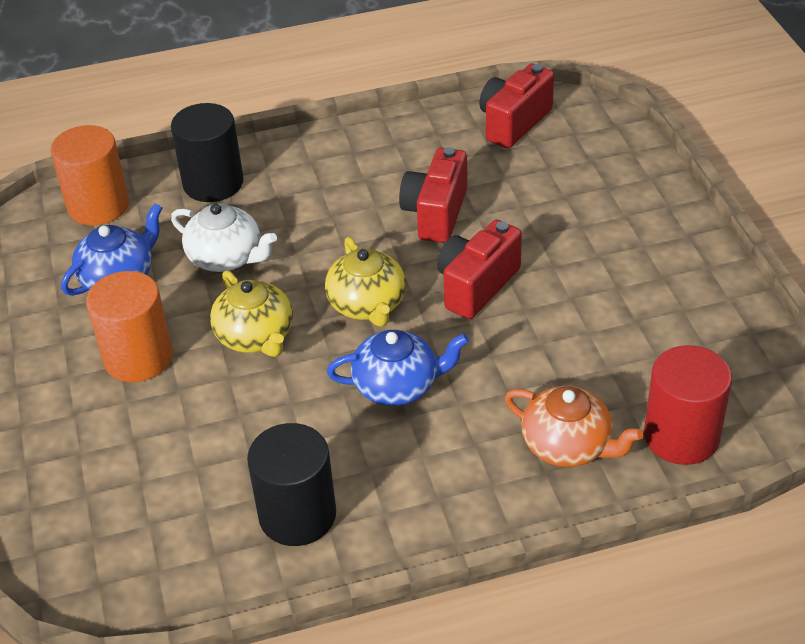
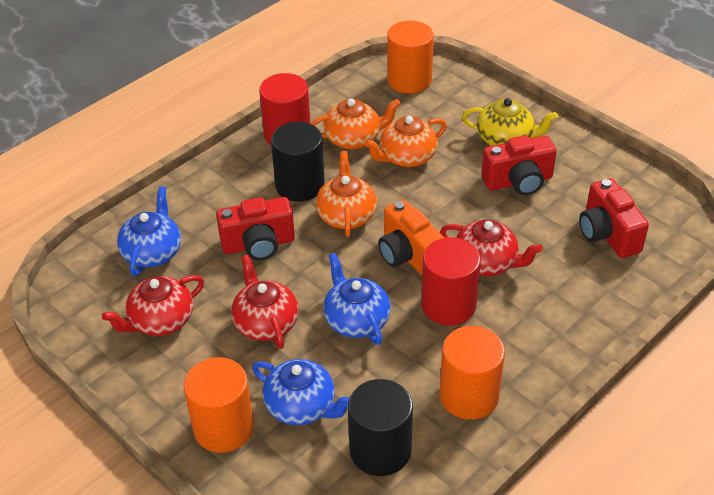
blue teapot: [61,203,162,296] [327,330,469,406] = 2 -> [117,186,181,276] [252,359,349,425] [323,253,391,345] = 3
orange camera: none = 0 -> [378,199,444,276] = 1
orange cylinder: [51,125,129,225] [86,271,173,382] = 2 -> [184,357,254,453] [387,21,434,93] [440,326,505,420] = 3
orange teapot: [505,386,644,467] = 1 -> [310,98,401,149] [316,151,377,237] [364,116,447,167] = 3
red cylinder: [644,345,732,465] = 1 -> [259,73,310,145] [421,237,481,325] = 2
red teapot: none = 0 -> [102,275,204,336] [231,255,298,349] [440,219,543,276] = 3
white teapot: [171,203,277,272] = 1 -> none = 0
yellow teapot: [210,270,293,357] [325,237,406,327] = 2 -> [462,98,558,146] = 1

